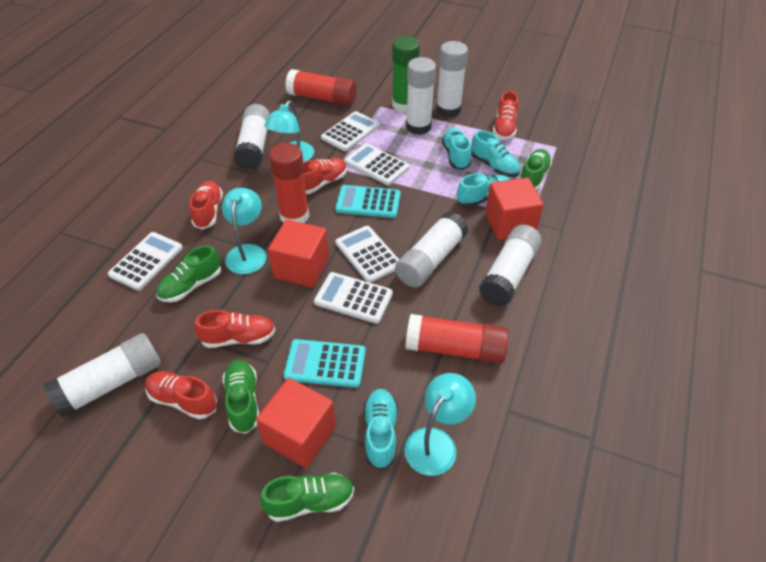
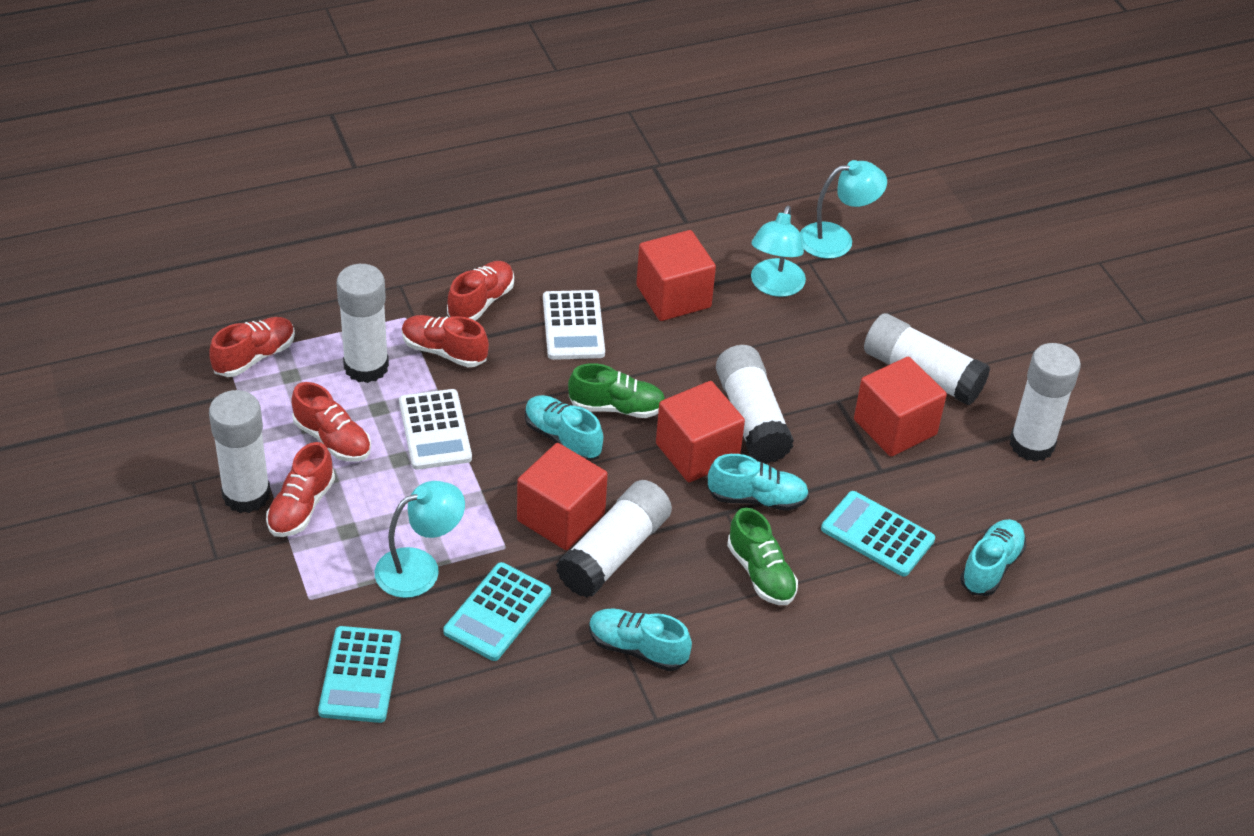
green glue stick: [392,36,420,112] = 1 -> none = 0
green shoe: [156,245,221,302] [223,360,259,434] [259,473,354,522] [520,149,552,190] = 4 -> [568,363,665,418] [727,508,798,605] = 2
red cube: [256,378,336,468] [268,219,329,288] [485,178,543,240] = 3 -> [517,443,608,550] [636,230,716,321] [656,381,745,482] [854,357,947,457] = 4
red glue stick: [269,143,309,223] [285,69,357,106] [406,314,509,364] = 3 -> none = 0
turquoise calculator: [283,339,366,388] [335,185,401,218] = 2 -> [318,626,401,723] [443,562,551,661] [821,491,935,576] = 3
white calculator: [108,232,183,291] [314,272,393,324] [321,111,380,151] [335,226,399,283] [345,143,409,185] = 5 -> [399,389,472,470] [543,290,605,360] = 2

